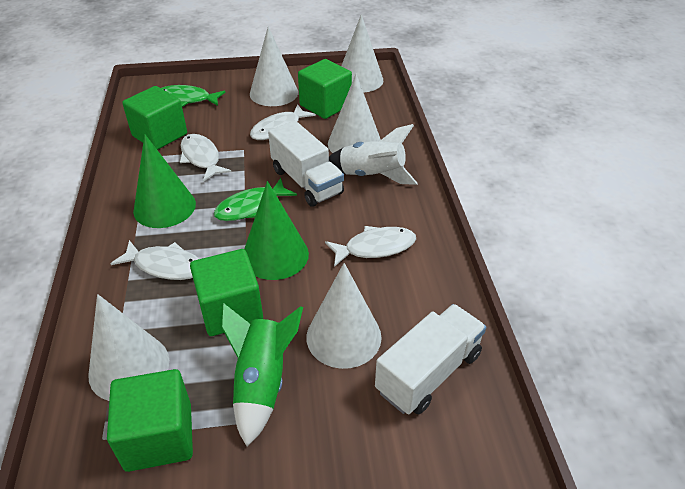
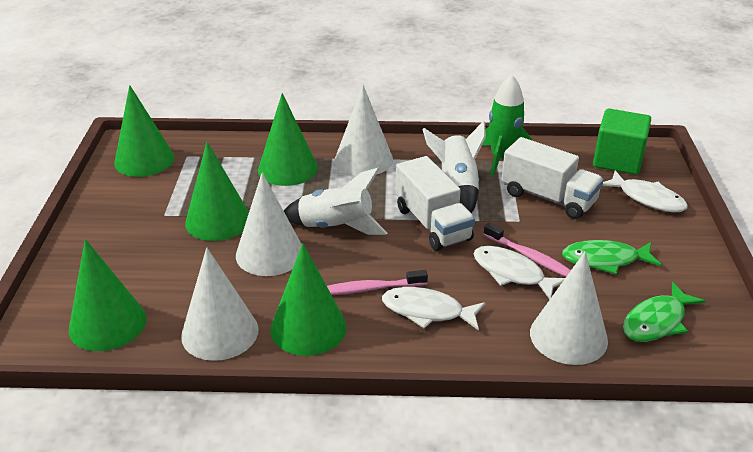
green cone: [133,134,196,228] [244,181,309,280] = 2 -> [69,239,146,351] [114,85,175,177] [185,142,249,241] [258,93,318,186] [271,243,347,356] = 5
green cube: [107,369,193,472] [122,86,187,150] [190,249,263,336] [298,59,352,119] = 4 -> [593,109,651,175] = 1
pink toothbrush: none = 0 -> [327,270,428,295] [483,223,571,277] = 2
white cone: [88,294,169,401] [250,26,298,106] [306,263,382,369] [328,74,381,153] [341,14,383,93] = 5 -> [181,247,258,361] [236,172,302,276] [335,85,393,176] [530,251,608,365] = 4
white fish: [111,240,199,280] [180,134,232,182] [250,104,316,140] [325,226,416,267] = 4 -> [382,287,485,331] [473,246,565,299] [602,170,688,212] = 3
white rocket: [329,124,418,185] = 1 -> [284,168,387,235] [422,121,486,213] = 2

